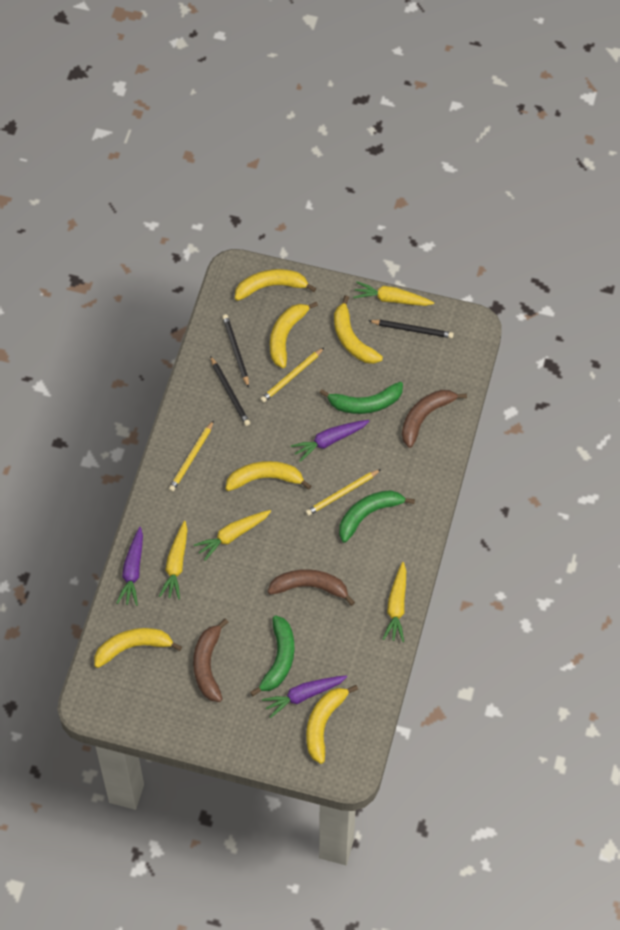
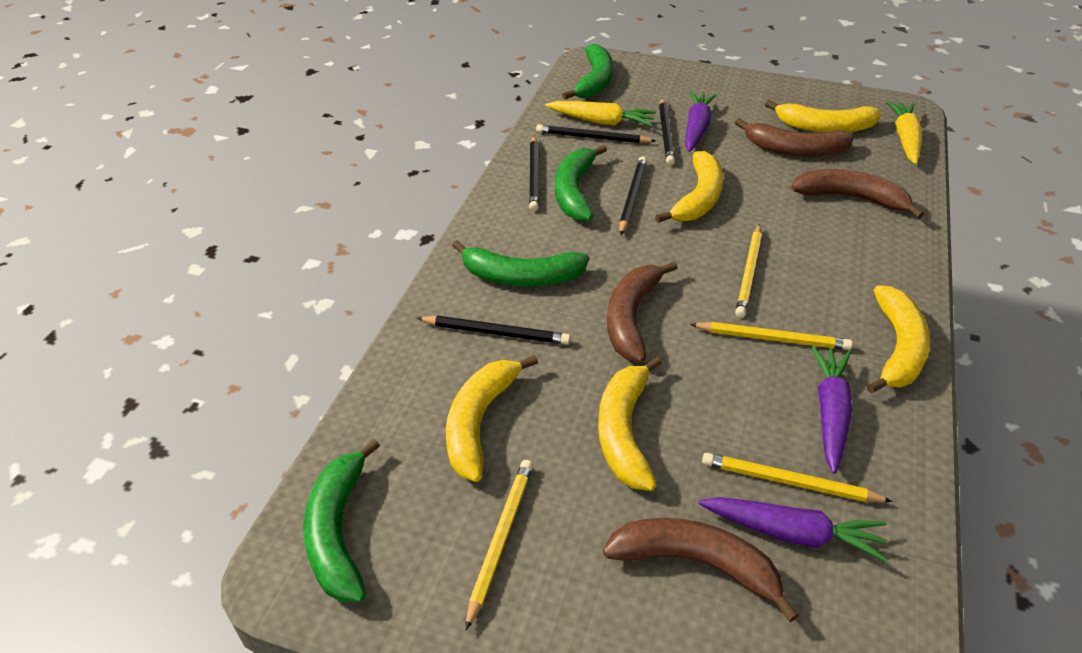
black pencil: [210,356,250,426] [222,314,249,388] [368,320,454,338] = 3 -> [417,316,571,344] [529,136,539,211] [536,124,656,143] [619,156,647,235] [659,98,675,165] = 5
brown banana: [193,619,228,702] [268,569,355,606] [402,390,467,448] = 3 -> [603,518,799,622] [607,261,678,362] [735,118,854,157] [791,169,924,219] = 4
green banana: [250,616,294,696] [320,382,403,414] [339,490,415,543] = 3 -> [303,439,380,602] [452,240,589,286] [555,145,607,221] [562,44,613,99] = 4
yellow banana: [94,628,182,668] [225,461,311,491] [235,269,316,301] [270,302,318,368] [306,685,358,764] [334,295,383,364] = 6 -> [446,355,538,482] [598,357,662,491] [655,151,723,223] [765,100,881,133] [867,285,930,393] = 5
yellow carrot: [159,521,187,600] [194,510,271,561] [353,281,434,306] [383,562,406,642] = 4 -> [545,101,656,127] [886,101,922,164] = 2
yellow pencil: [169,420,214,492] [260,347,325,403] [305,469,381,516] = 3 -> [466,460,533,630] [690,322,852,350] [702,453,893,502] [735,224,762,318] = 4

